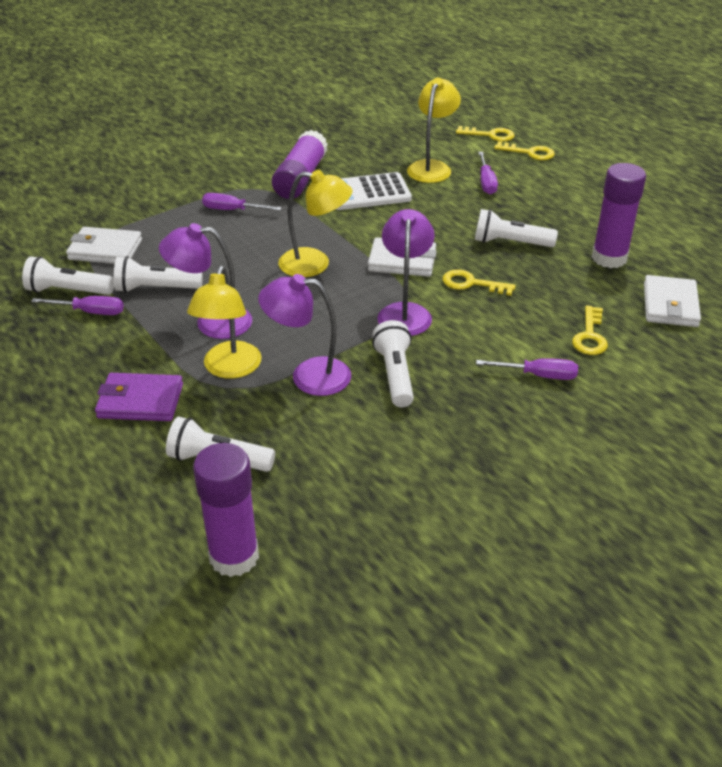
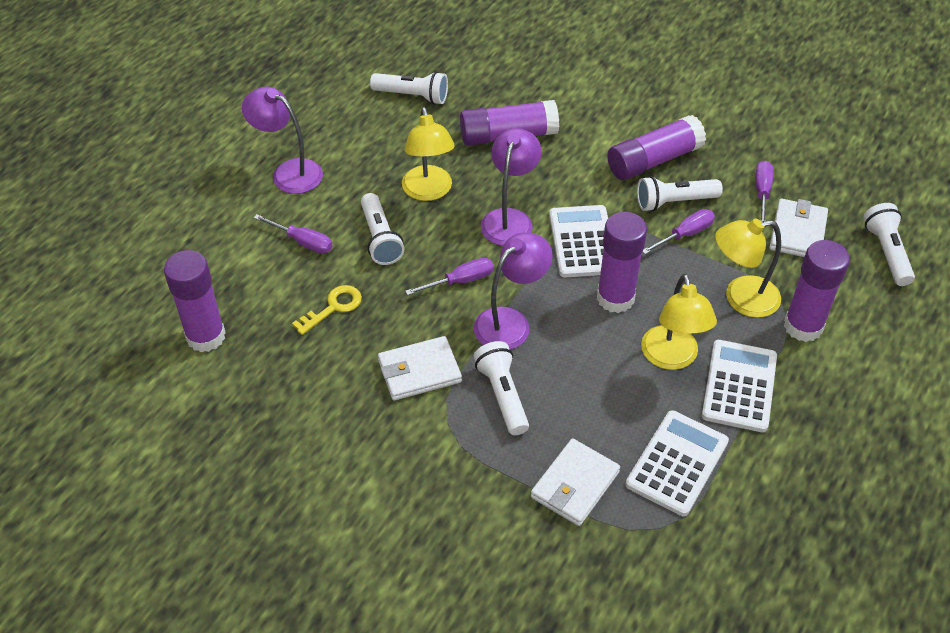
purple glue stick: [193,443,259,577] [272,130,328,199] [592,163,646,268] = 3 -> [164,250,226,352] [460,100,559,146] [597,212,647,313] [607,115,706,180] [784,240,850,342] = 5
purple wallet: [95,373,183,421] = 1 -> none = 0
white calculator: [336,172,412,210] = 1 -> [549,205,608,277] [626,410,729,516] [702,340,777,432] = 3
yellow key: [443,269,516,296] [456,126,515,142] [494,141,555,160] [572,306,608,355] = 4 -> [292,285,362,335] = 1

